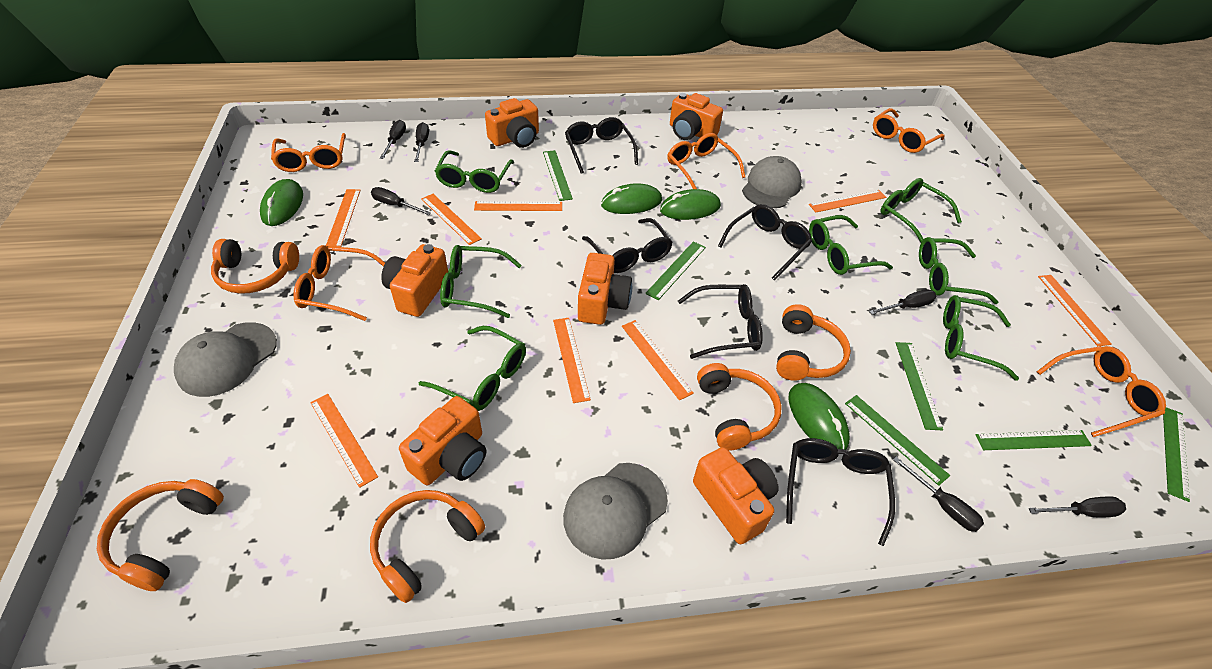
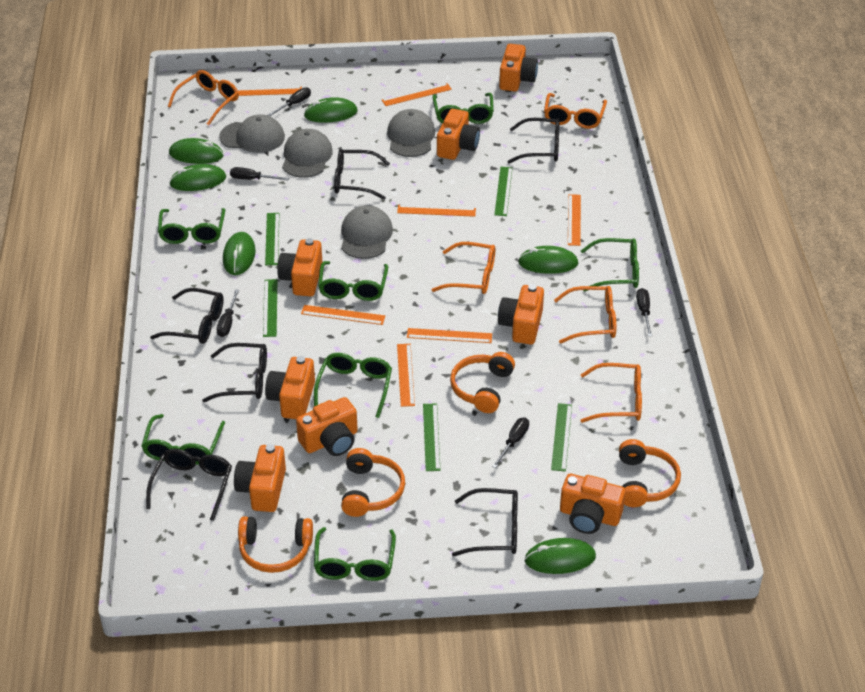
black glasses: [565,117,638,174] [582,218,673,273] [678,284,763,359] [718,204,812,281] [786,438,895,546] = 5 -> [146,449,232,521] [150,288,224,344] [202,343,267,402] [334,149,390,200] [452,488,518,556] [508,118,560,163] = 6
black screwdriver: [371,187,431,215] [380,120,406,159] [414,122,429,162] [869,289,936,314] [893,457,984,532] [1028,496,1126,517] = 6 -> [217,289,239,337] [230,167,289,180] [268,87,311,116] [492,418,529,468] [636,288,652,336] = 5
green mouse: [260,179,303,226] [601,184,662,214] [660,189,721,220] [788,383,850,450] = 4 -> [169,138,224,164] [169,164,226,191] [223,232,256,275] [304,97,358,123] [518,246,578,274] [525,538,596,574] = 6
green ruler: [543,150,573,201] [645,241,706,300] [845,395,950,486] [896,342,943,430] [975,430,1092,450] [1163,407,1190,502] = 6 -> [263,279,277,337] [265,213,279,266] [423,403,441,471] [494,167,513,216] [551,403,572,472] = 5
grey cap: [174,322,277,397] [563,463,668,560] [742,156,802,208] = 3 -> [219,114,285,153] [282,129,333,178] [341,205,393,259] [387,109,435,157] = 4
orange camera: [381,244,448,317] [399,396,486,485] [485,98,539,148] [578,253,632,325] [670,93,723,140] [693,447,779,544] = 6 -> [234,444,286,512] [265,356,315,419] [277,238,322,296] [296,397,358,456] [437,109,480,160] [498,284,544,344] [499,44,538,91] [560,474,626,534] = 8
orange headphones: [97,479,224,591] [211,239,299,294] [370,490,485,603] [697,363,782,451] [776,304,851,381] = 5 -> [238,516,313,573] [341,448,405,517] [450,352,515,413] [619,439,681,507] = 4
orange ruler: [310,394,378,488] [326,189,361,247] [421,194,482,245] [474,201,562,211] [553,318,591,403] [622,320,694,400] [809,190,886,213] [1038,275,1112,346] = 8 -> [237,87,302,96] [301,305,385,325] [382,83,452,106] [397,205,476,217] [397,344,415,407] [407,328,492,343] [568,194,581,246] = 7

